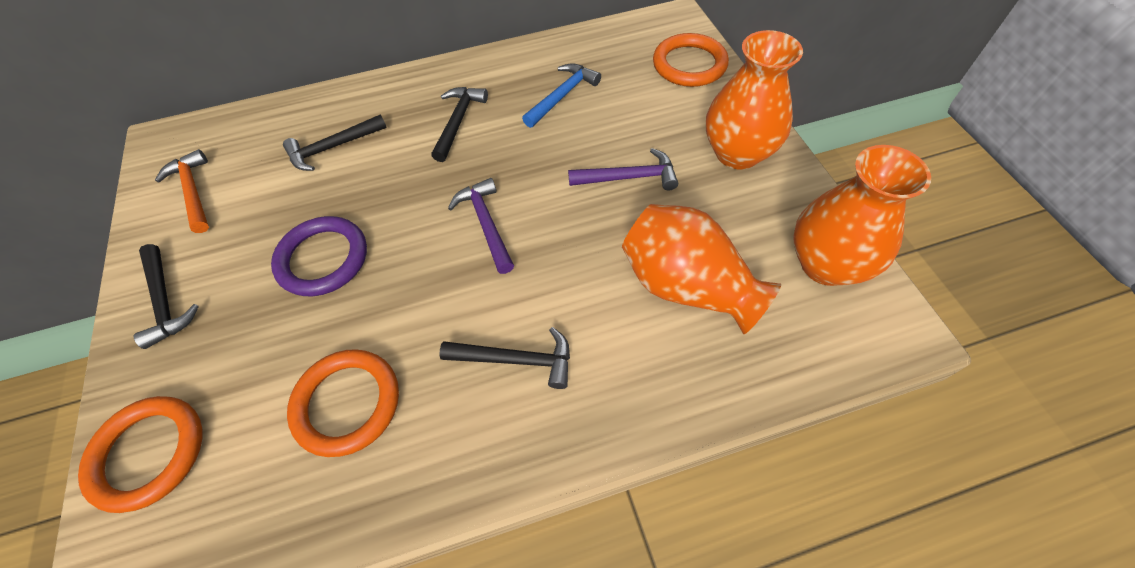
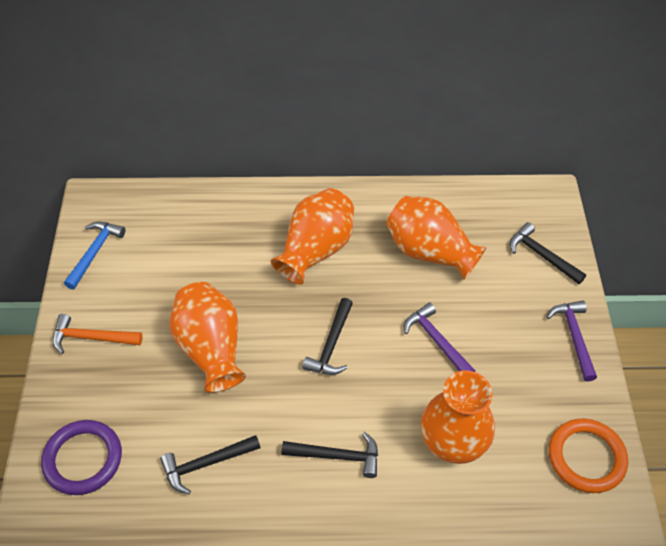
orange ring: [78,396,202,513] [287,349,399,457] [653,33,729,87] = 3 -> [549,418,628,493] = 1
orange vase: [622,204,781,334] [706,30,803,170] [793,145,931,286] = 3 -> [169,282,246,393] [271,188,354,285] [386,196,487,280] [421,370,495,464] = 4

